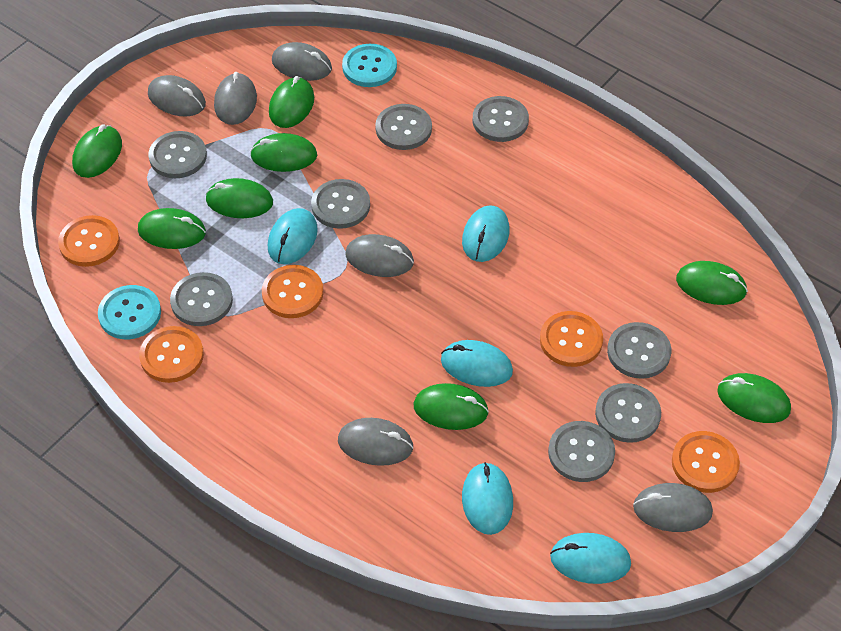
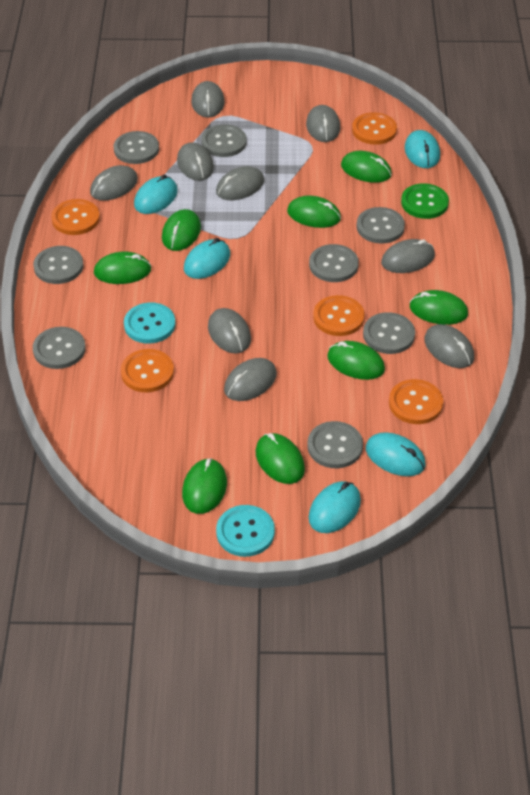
green button: none = 0 -> [401,183,449,219] = 1
grey mouse: [148,75,206,116] [214,72,257,125] [272,42,332,81] [338,418,413,466] [345,234,414,277] [633,483,713,532] = 6 -> [90,165,138,201] [177,142,214,181] [191,81,225,118] [208,308,251,354] [216,166,264,200] [224,358,277,401] [306,105,340,142] [381,239,435,273] [424,324,474,368] = 9

